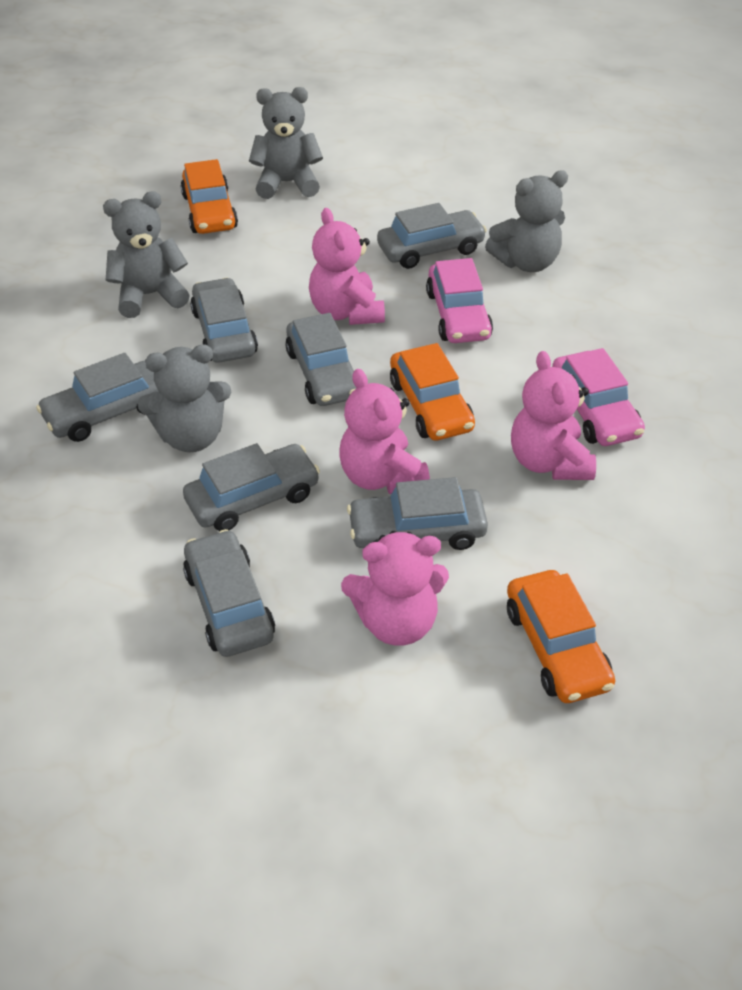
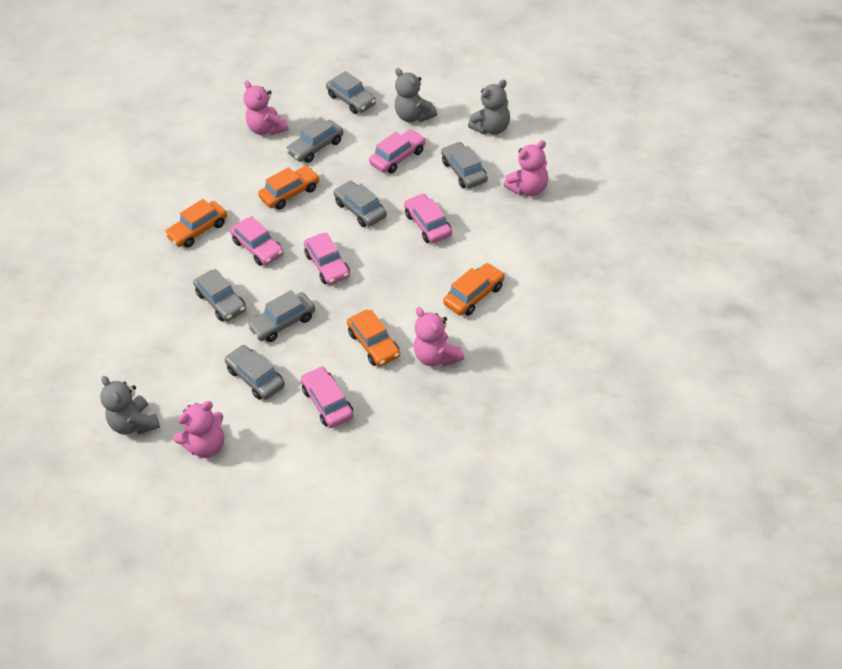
grey teddy bear: [103,191,190,318] [137,344,231,452] [249,87,323,199] [485,170,568,272] = 4 -> [100,376,160,435] [395,68,437,122] [468,80,510,135] = 3
orange car: [180,159,238,234] [390,343,475,441] [507,570,615,703] = 3 -> [165,199,227,248] [258,166,319,209] [347,310,400,367] [443,263,505,316] = 4
pink car: [426,258,493,343] [552,348,645,446] = 2 -> [230,216,284,266] [301,366,354,428] [304,232,350,285] [369,129,426,173] [404,193,452,243] = 5

